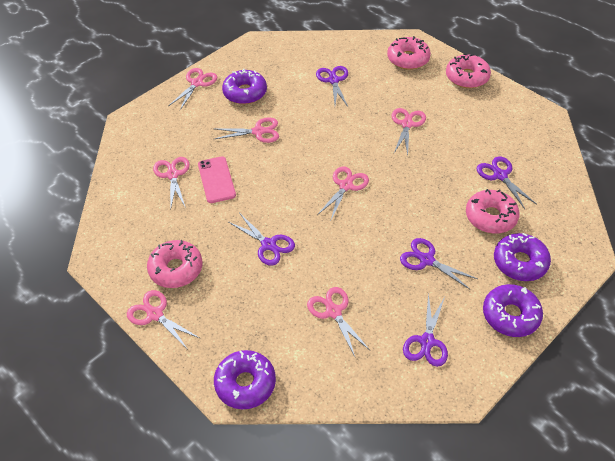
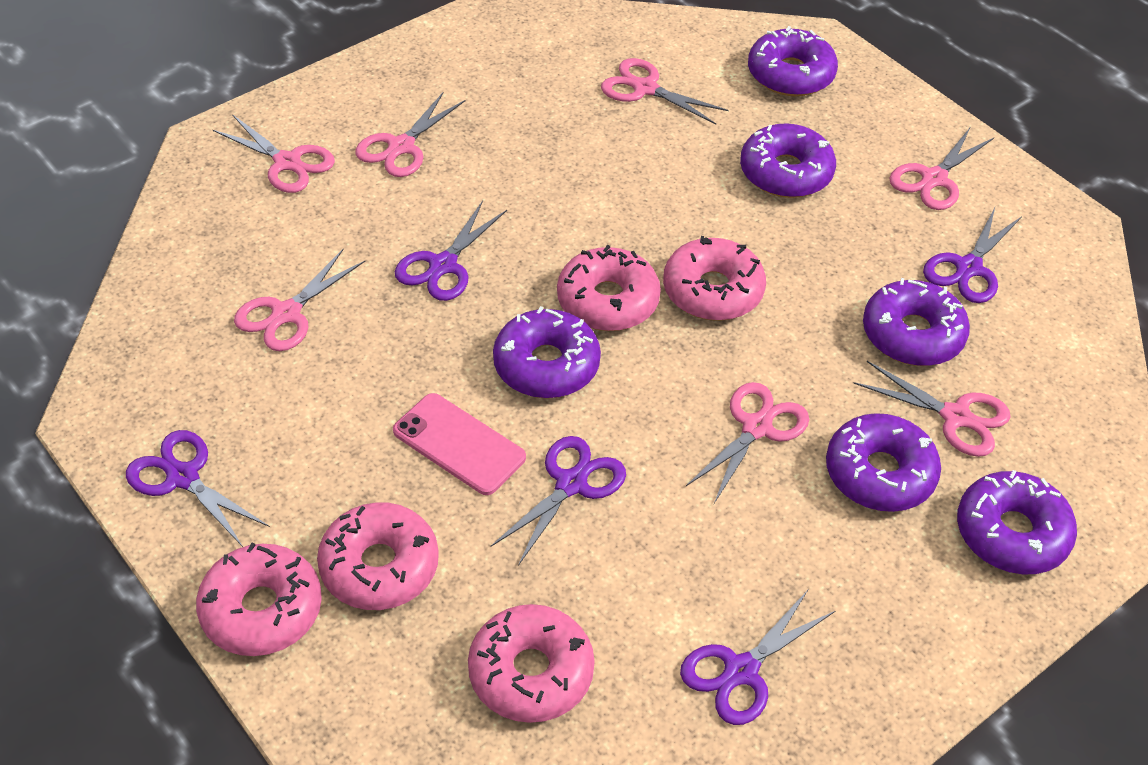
pink donut: [147,240,203,288] [387,36,431,70] [446,54,491,88] [466,189,520,234] = 4 -> [196,543,322,656] [317,502,439,610] [468,604,595,723] [557,245,661,331] [663,236,766,321] = 5
purple donut: [214,350,276,409] [222,69,267,104] [483,284,543,337] [494,233,551,281] = 4 -> [493,306,601,398] [740,123,836,198] [748,26,838,96] [826,413,941,512] [863,278,970,366] [957,470,1077,574] = 6

